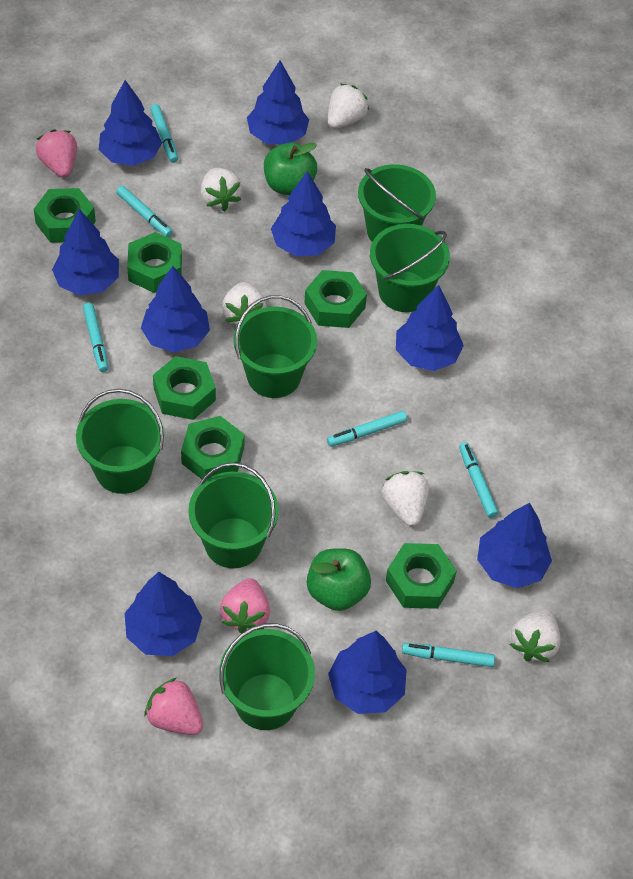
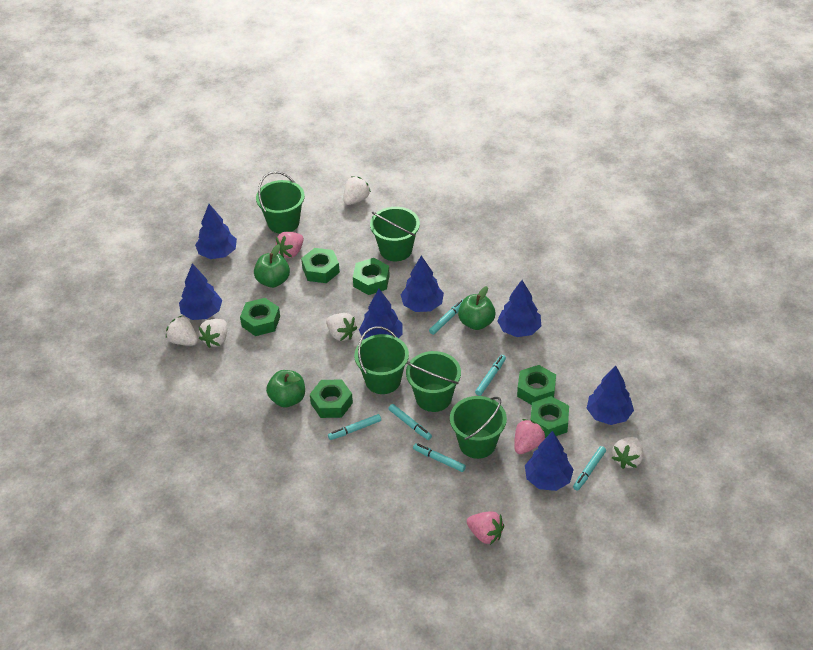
blue tree: [52,209,119,296] [99,80,162,166] [125,572,202,656] [141,266,210,352] [247,61,309,144] [271,171,336,256] [328,631,407,714] [396,285,464,371] [477,503,552,588] = 9 -> [179,264,222,320] [195,204,237,259] [359,289,403,340] [401,255,444,312] [497,280,541,337] [525,431,574,491] [587,366,634,425] = 7
green apple: [264,142,317,195] [307,548,371,611] = 2 -> [254,244,290,288] [266,370,305,407] [458,286,496,330] = 3
green bucket: [76,389,164,494] [188,462,279,568] [219,623,315,730] [233,295,317,398] [358,164,436,242] [370,224,450,312] = 6 -> [256,171,305,234] [354,326,409,394] [370,207,420,261] [406,351,461,412] [450,396,507,459] = 5

